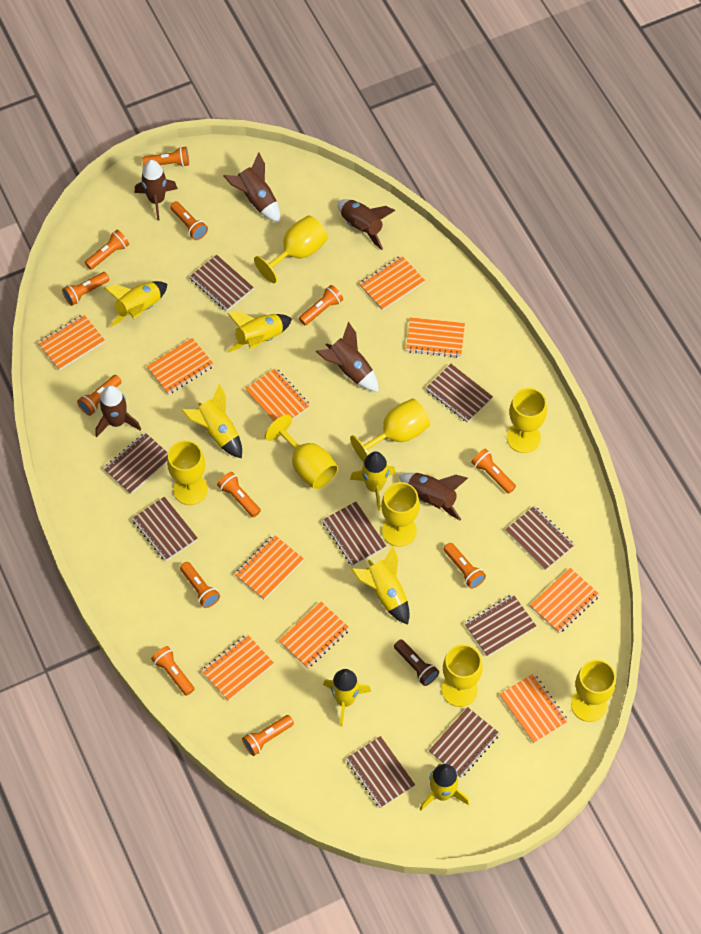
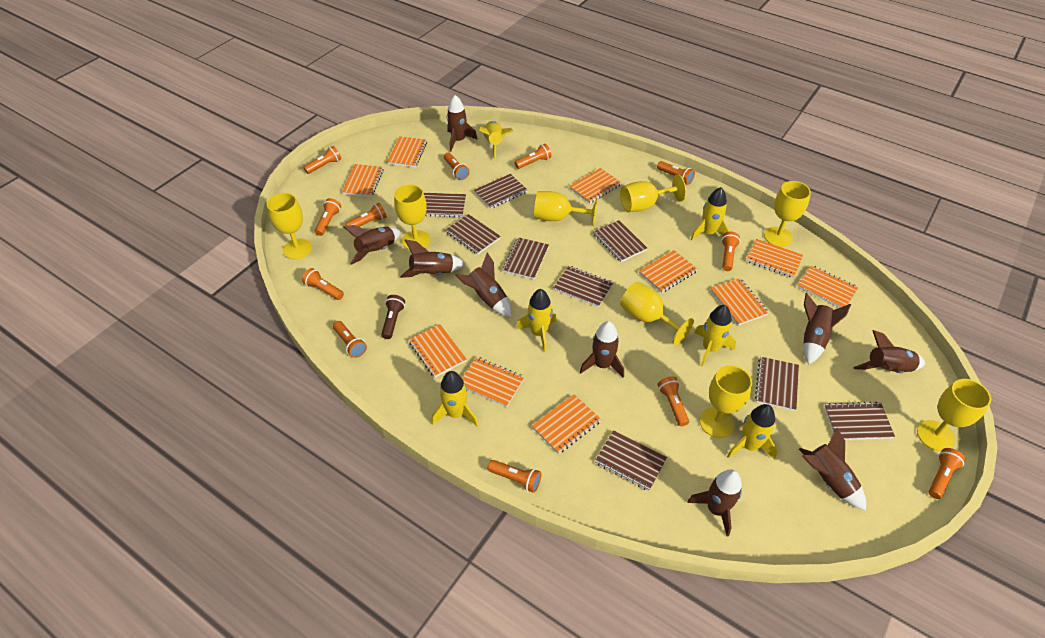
brown rocket: [95,385,141,437] [135,160,178,221] [223,152,280,223] [316,322,379,392] [338,199,395,250] [399,473,468,520] = 6 -> [344,225,401,265] [400,239,466,278] [447,95,478,152] [455,253,512,317] [580,321,624,378] [687,469,742,537] [799,428,866,510] [803,293,851,364] [853,330,925,373] = 9
yellow rocket: [105,281,167,327] [182,384,242,458] [227,311,292,353] [323,669,371,726] [350,451,396,511] [351,546,410,625] [420,764,469,811] = 7 -> [432,371,478,426] [479,121,514,159] [516,289,557,352] [691,187,730,240] [694,305,736,367] [727,404,778,460] = 6

